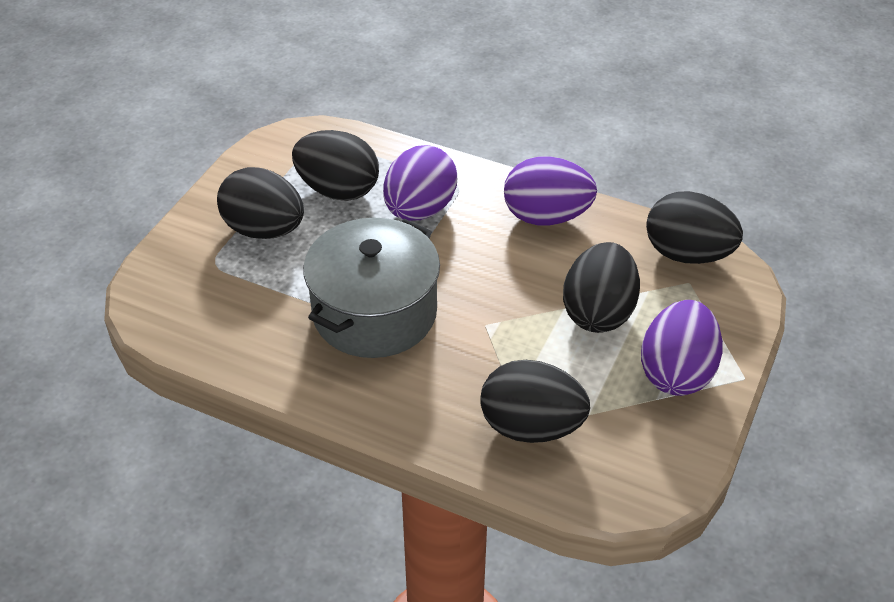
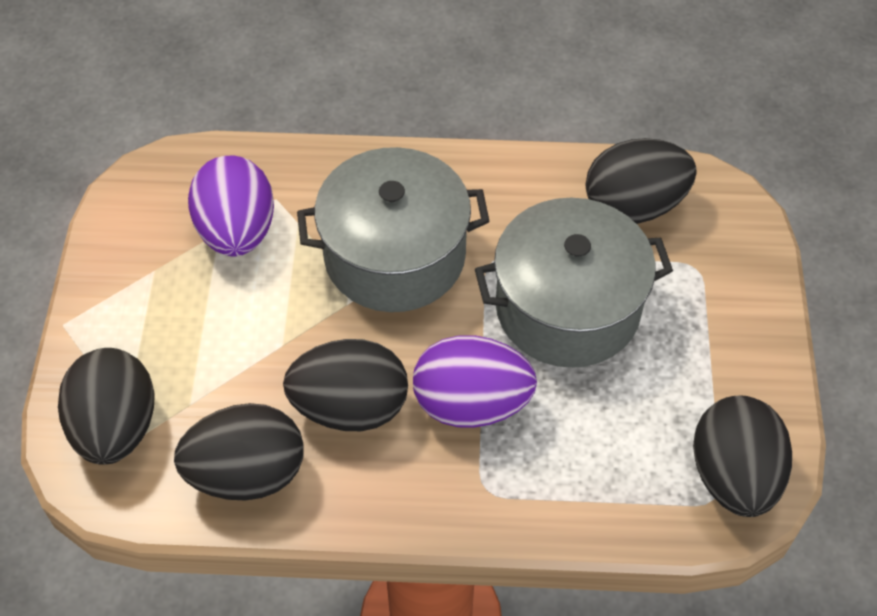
grey pot: [303,217,440,358] = 1 -> [297,147,489,312] [475,198,673,368] = 2
purple egg: [383,145,457,221] [504,156,597,225] [641,300,723,396] = 3 -> [188,156,274,257] [413,335,537,428] = 2

